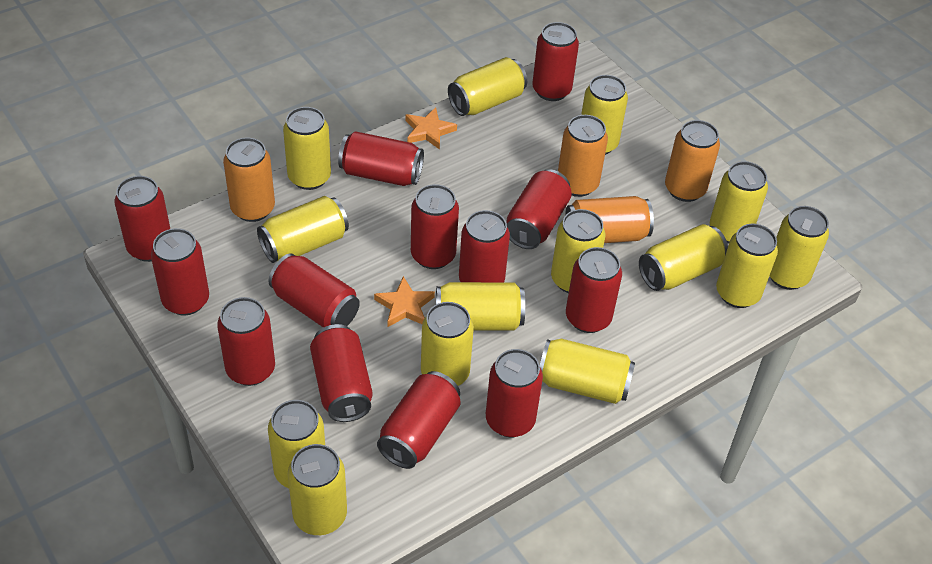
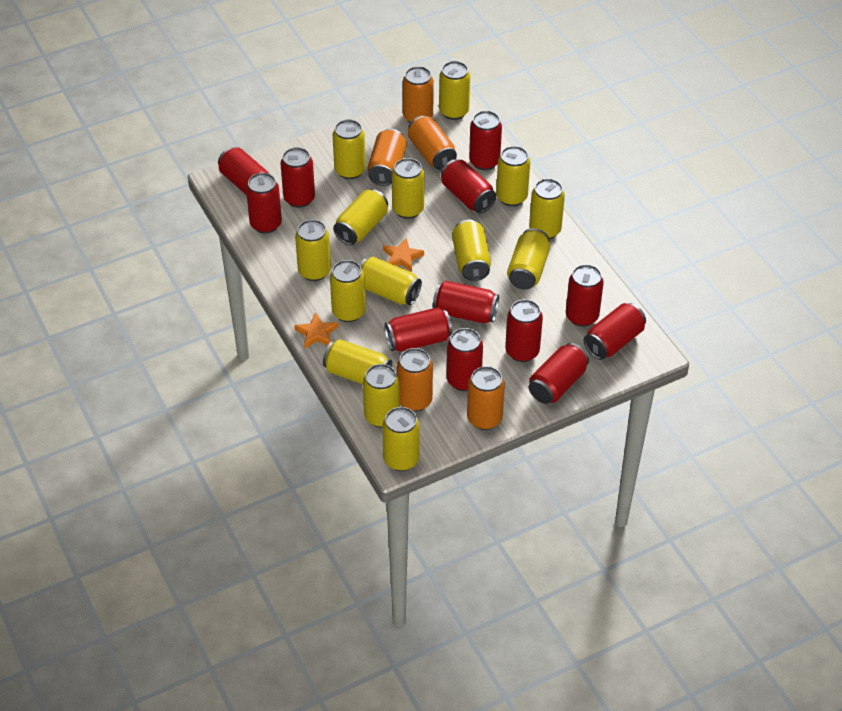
orange can: [223,138,275,222] [558,115,608,197] [565,196,654,243] [665,120,720,202] = 4 -> [367,129,407,186] [397,348,433,412] [403,66,434,123] [408,116,457,170] [467,366,505,430] = 5
red can: [115,176,170,262] [151,228,209,316] [217,297,275,386] [268,253,360,328] [310,324,373,422] [338,131,424,186] [377,371,461,469] [411,184,459,269] [459,210,510,282] [486,349,543,437] [507,169,572,249] [532,22,579,101] [566,247,622,333] = 13 -> [218,147,269,195] [246,173,282,234] [280,147,315,208] [384,307,452,352] [433,281,499,323] [441,159,496,213] [447,328,483,391] [469,111,502,170] [505,299,543,362] [529,343,589,404] [566,264,604,327] [584,303,646,360] = 12

